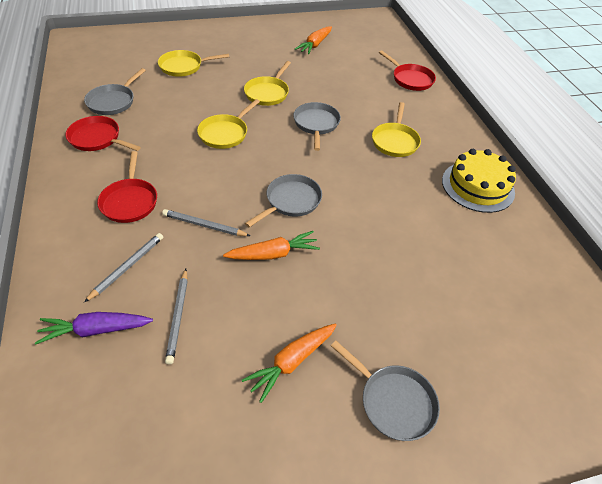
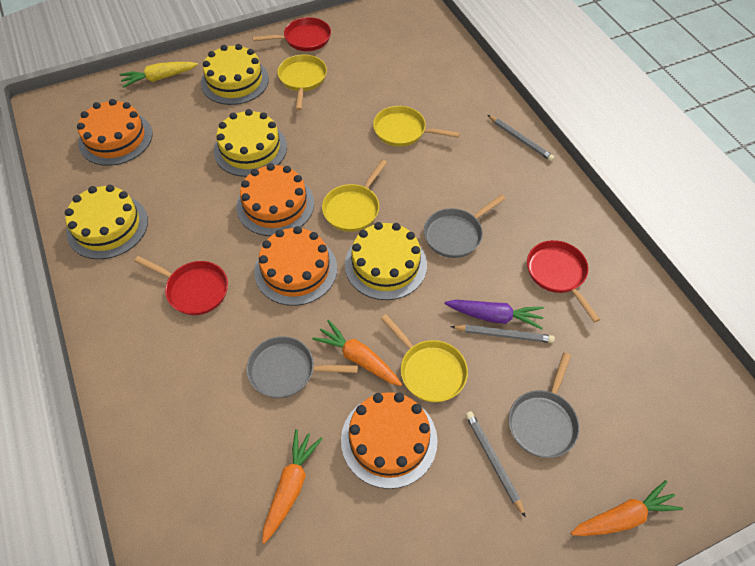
grey pan: [84,68,146,115] [245,174,322,227] [293,102,341,151] [331,340,440,441] = 4 -> [246,336,358,398] [424,194,506,258] [509,352,579,458] = 3
orange cake: none = 0 -> [77,99,152,166] [236,163,314,236] [254,226,337,306] [341,392,438,489] = 4
yellow cake: [442,149,516,213] = 1 -> [65,185,148,259] [201,44,269,105] [214,109,287,177] [345,222,427,300] = 4
yellow carrot: none = 0 -> [119,62,198,88] = 1

